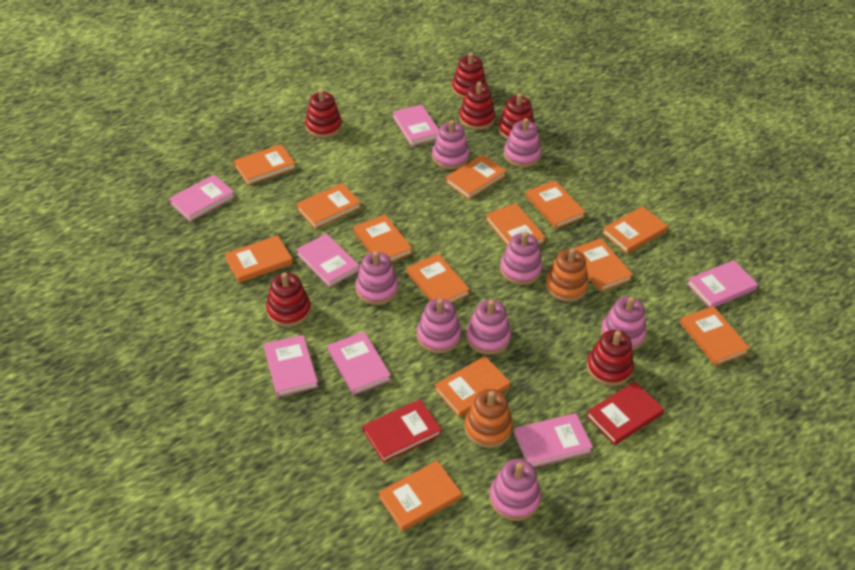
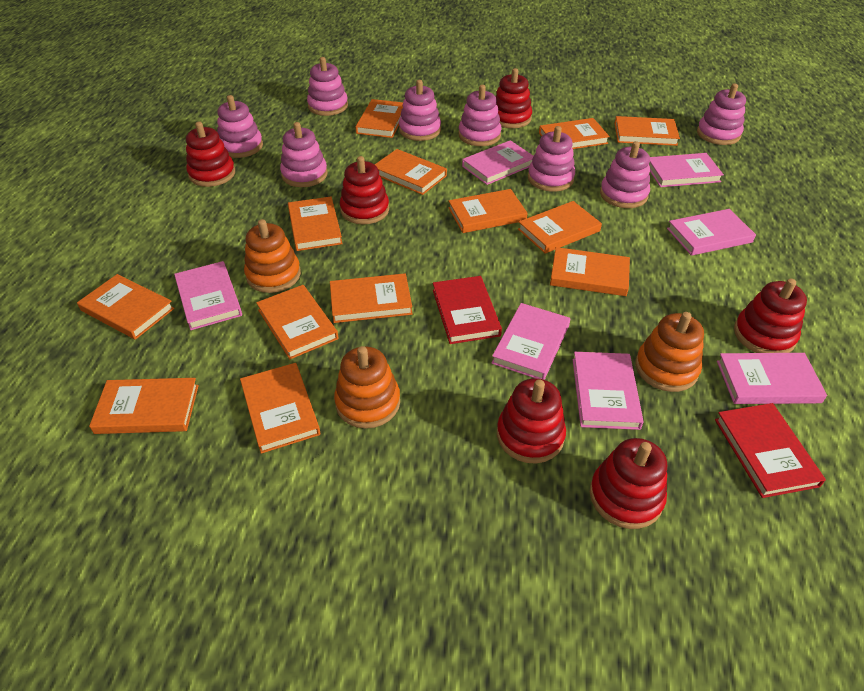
orange stacking toy: [464,389,513,448] [545,248,589,302] = 2 -> [244,219,301,293] [334,346,400,428] [635,312,704,392] = 3

